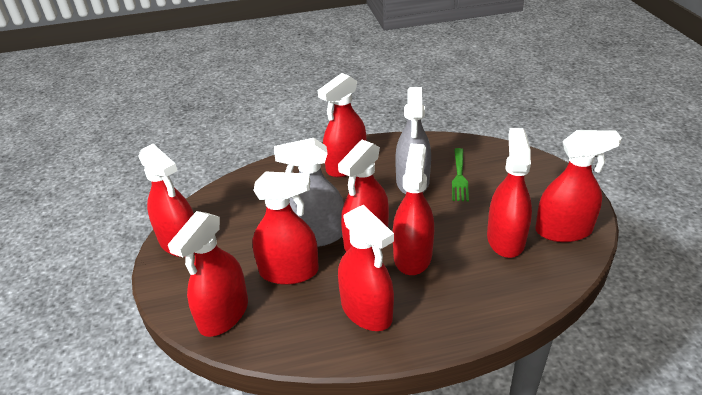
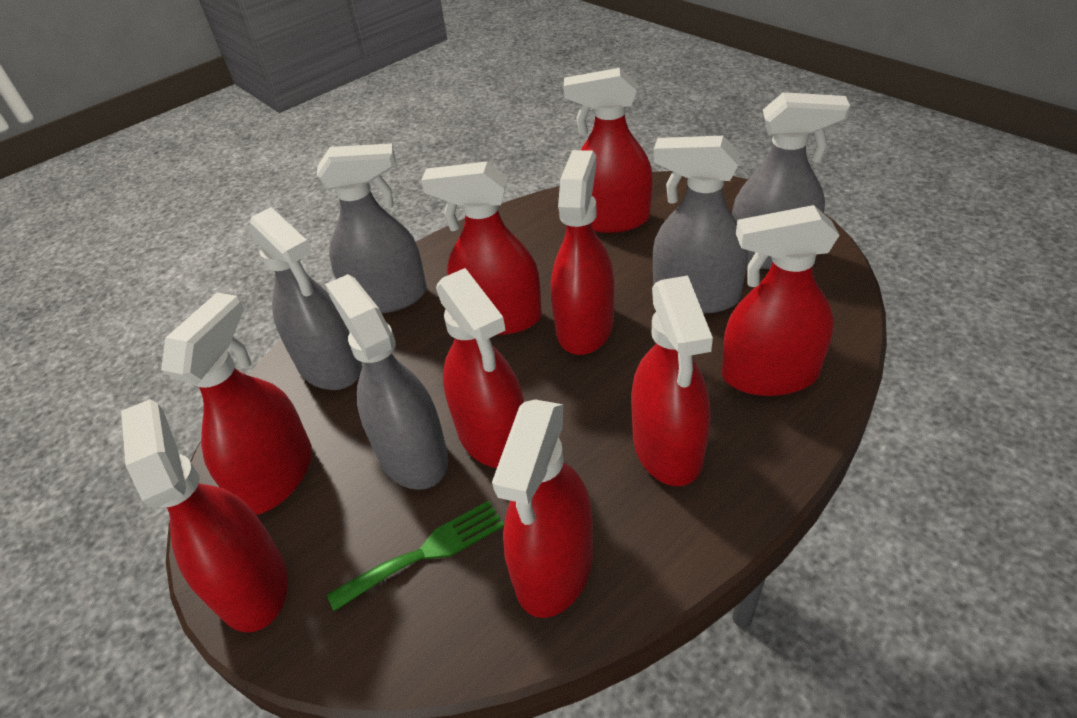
grey spray bottle: [274,138,344,247] [395,87,431,194] = 2 -> [249,207,362,390] [317,143,427,313] [325,274,448,490] [653,136,748,313] [732,92,850,269] = 5

